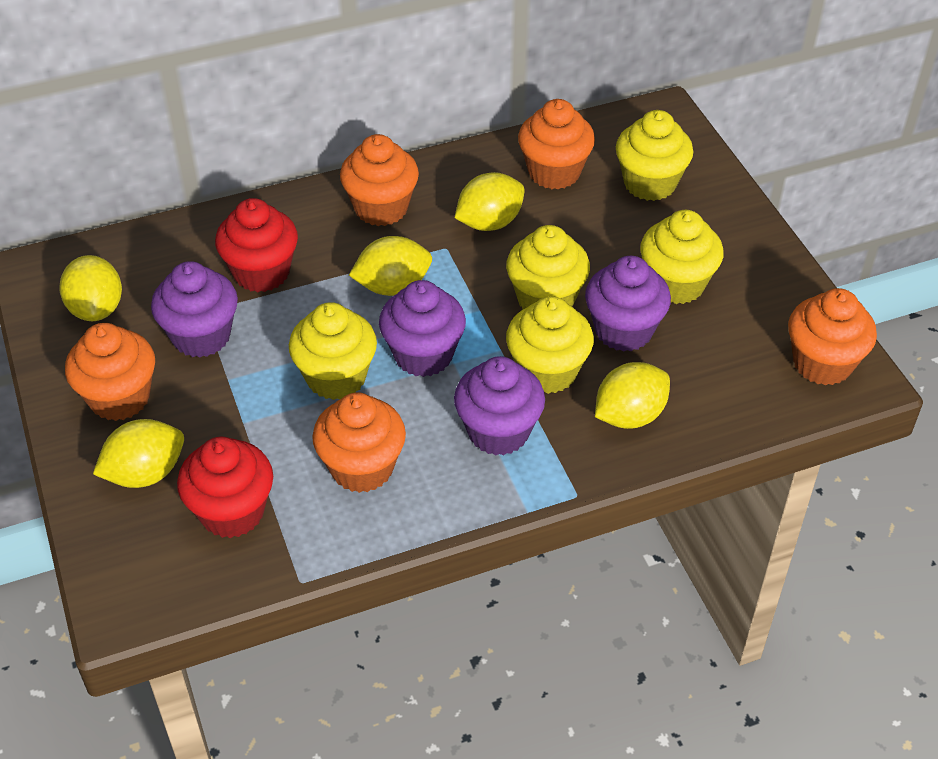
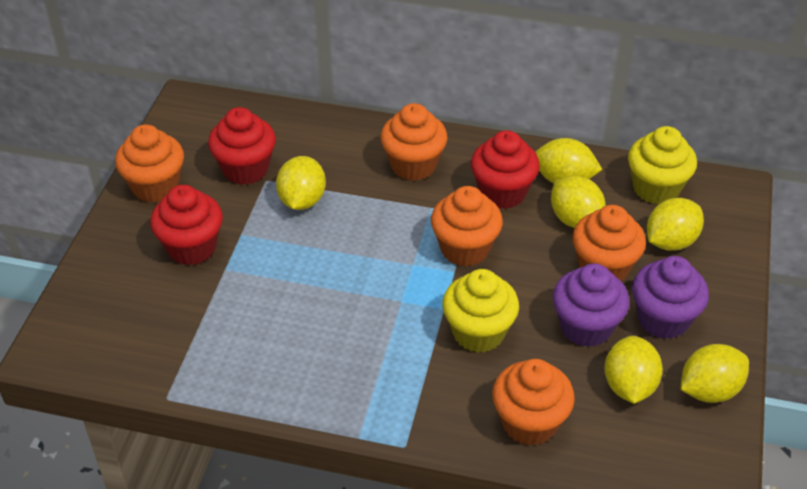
purple cupcake: [151,261,238,358] [379,280,466,377] [454,356,545,456] [585,256,671,352] = 4 -> [553,263,630,347] [632,256,709,339] = 2
red cupcake: [177,437,273,538] [215,198,298,292] = 2 -> [150,185,223,266] [208,107,276,185] [471,130,540,209] = 3
yellow cupcake: [289,302,377,400] [506,225,590,309] [506,296,594,394] [616,110,693,201] [640,210,724,304] = 5 -> [442,269,519,353] [628,126,697,205] = 2
yellow lemon: [59,255,122,321] [93,419,184,488] [349,236,432,296] [455,172,525,231] [595,362,670,429] = 5 -> [276,156,326,210] [535,138,603,183] [551,176,606,228] [604,336,663,404] [647,198,704,251] [680,344,749,403] = 6

